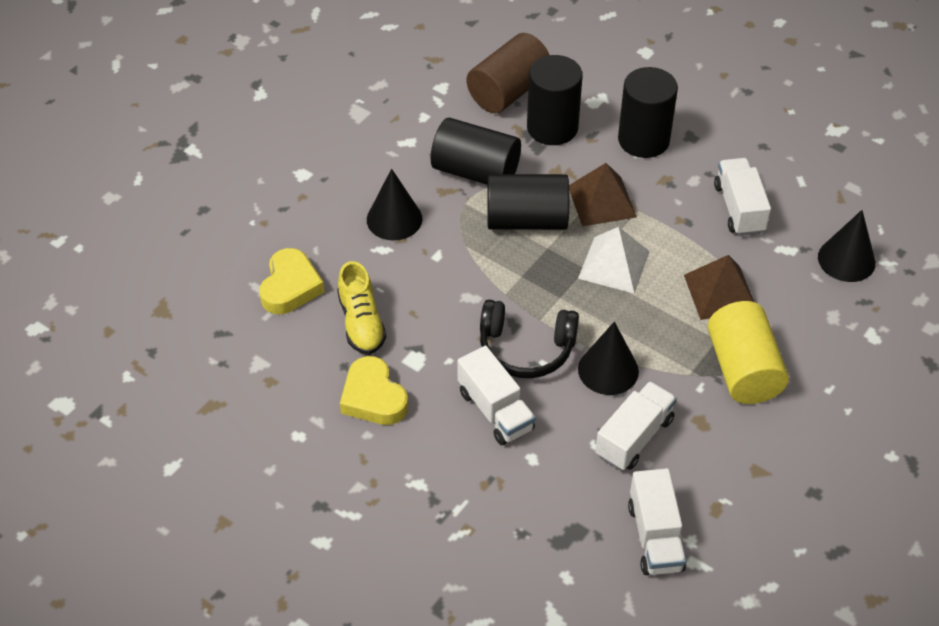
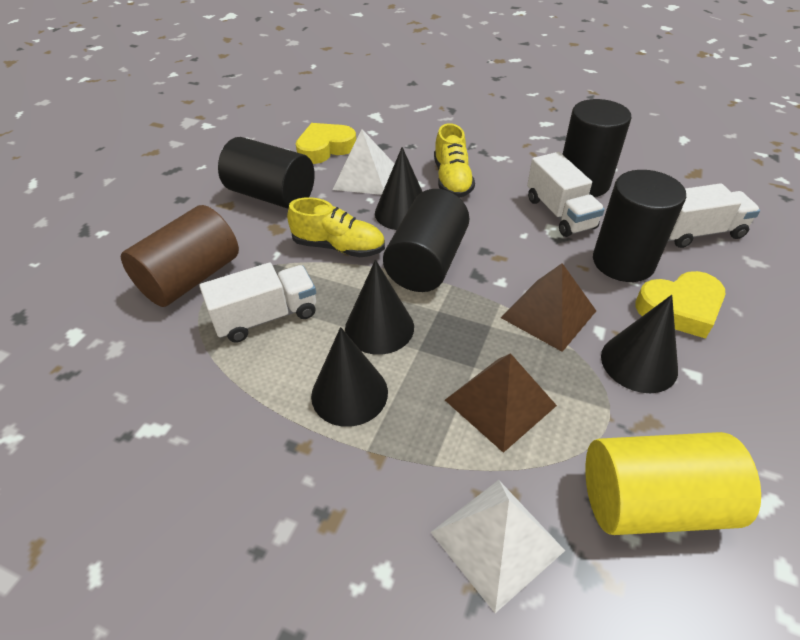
black cone: [367,169,422,240] [578,322,639,395] [818,210,876,282] = 3 -> [311,327,388,427] [345,260,414,355] [375,147,423,230] [601,295,678,393] = 4
black headphones: [480,300,579,378] = 1 -> none = 0
white pyramid: [578,227,650,294] = 1 -> [333,129,394,195] [431,480,565,613] = 2
white truck: [457,346,535,445] [595,381,677,470] [628,468,686,575] [714,158,771,236] = 4 -> [199,263,316,343] [527,152,605,237] [668,183,760,248] = 3
yellow shoe: [337,261,386,355] = 1 -> [287,197,385,257] [434,123,475,198] = 2

